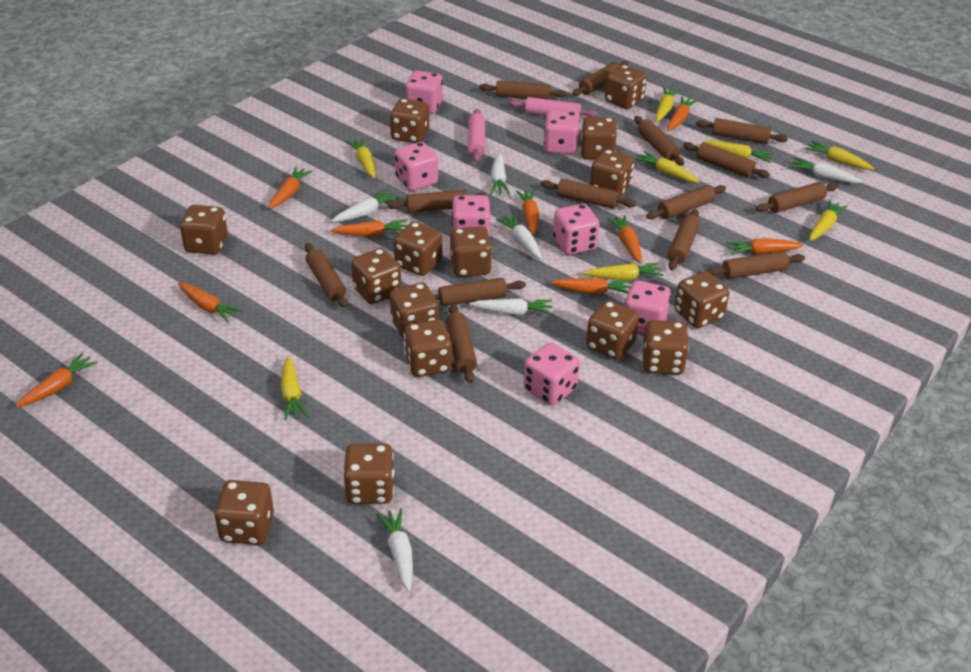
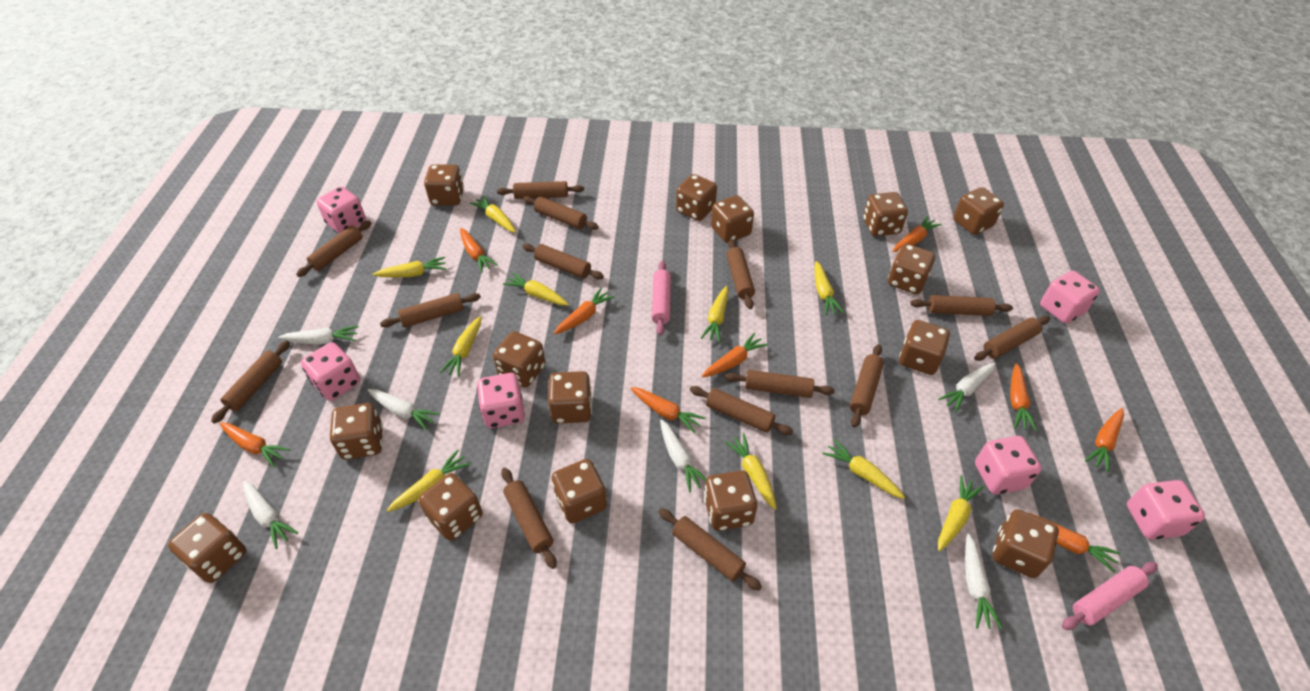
pink dice: [395,142,438,191] [405,71,443,114] [452,195,490,237] [524,342,580,405] [544,110,580,154] [553,204,600,255] [624,280,671,334] = 7 -> [301,342,360,401] [316,187,366,234] [477,373,525,428] [975,436,1042,495] [1040,271,1100,324] [1127,480,1205,540] = 6
yellow carrot: [281,356,308,420] [346,138,375,178] [583,263,664,280] [634,151,699,183] [655,87,680,122] [704,140,774,163] [805,141,874,170] [810,200,848,241] = 8 -> [372,257,446,278] [386,450,471,512] [440,316,481,377] [470,195,516,233] [503,272,569,306] [701,286,729,342] [724,433,777,510] [815,261,844,315] [822,439,905,499] [938,475,984,551] = 10

